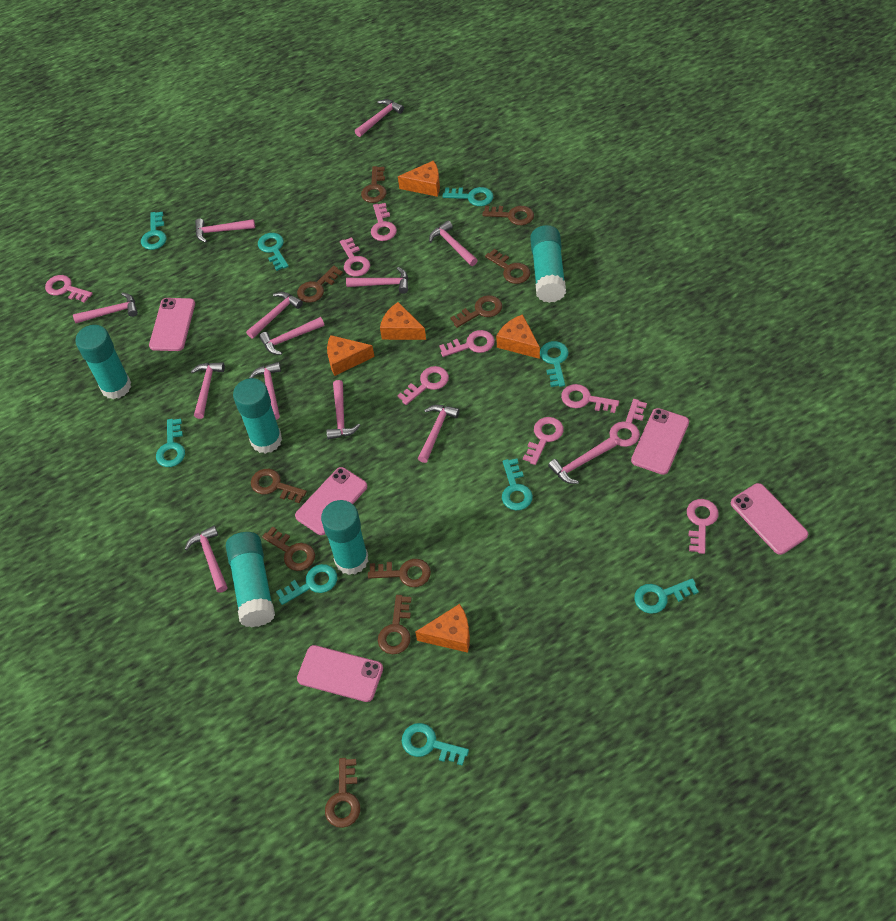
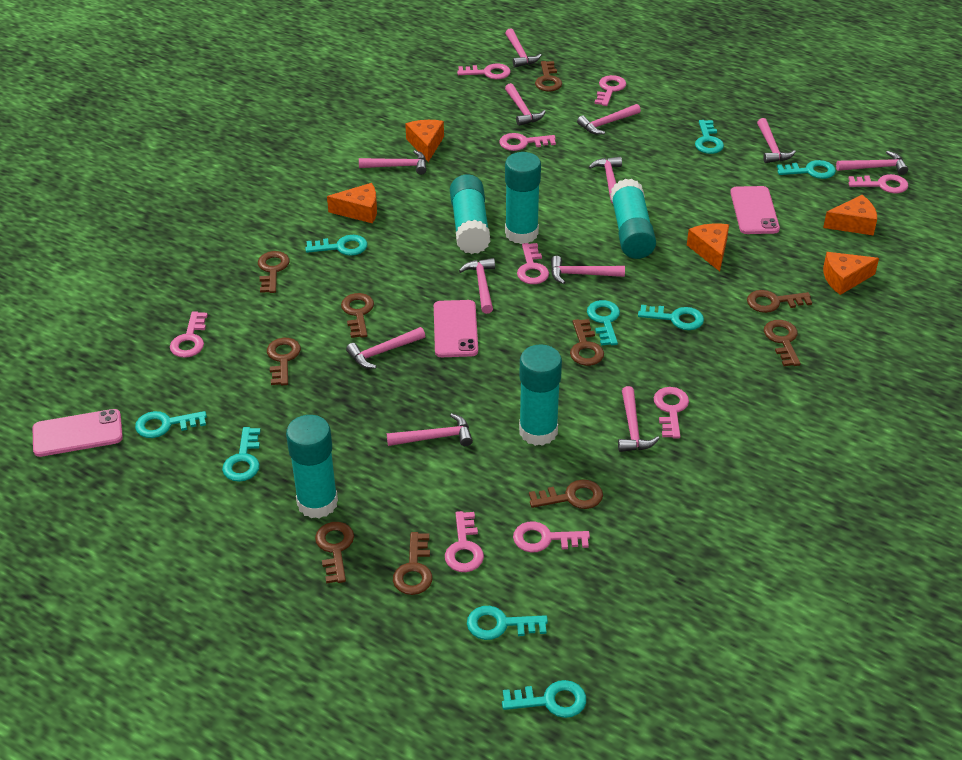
pink hammer: [73,293,138,323] [185,526,228,593] [191,362,225,419] [195,219,255,243] [246,292,303,339] [249,362,281,420] [259,317,325,355] [326,380,360,440] [346,267,408,294] [355,99,404,137] [418,405,460,463] [429,220,478,266] [548,437,616,484] = 13 -> [346,327,425,369] [359,150,426,175] [387,413,473,446] [459,258,495,314] [505,28,541,67] [505,83,546,126] [551,256,625,284] [577,104,641,135] [589,157,622,204] [618,386,660,452] [757,118,796,163] [836,151,908,175] = 12
pink phone: [149,298,195,351] [295,467,367,535] [297,645,383,702] [631,408,689,475] [731,483,808,555] = 5 -> [33,409,123,457] [434,300,478,357] [730,186,780,234] = 3

